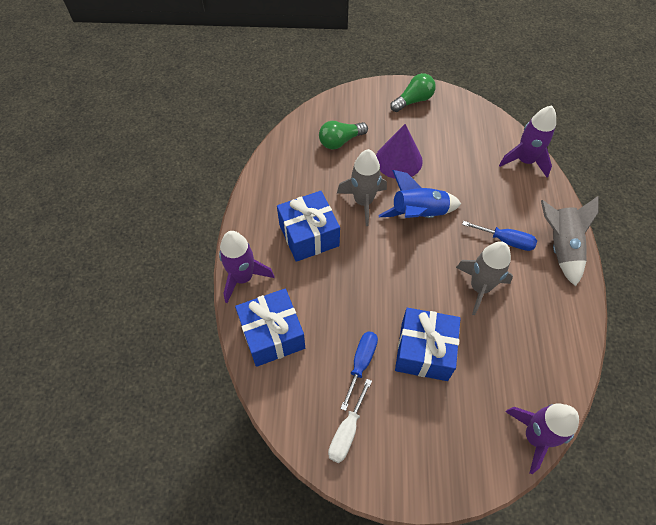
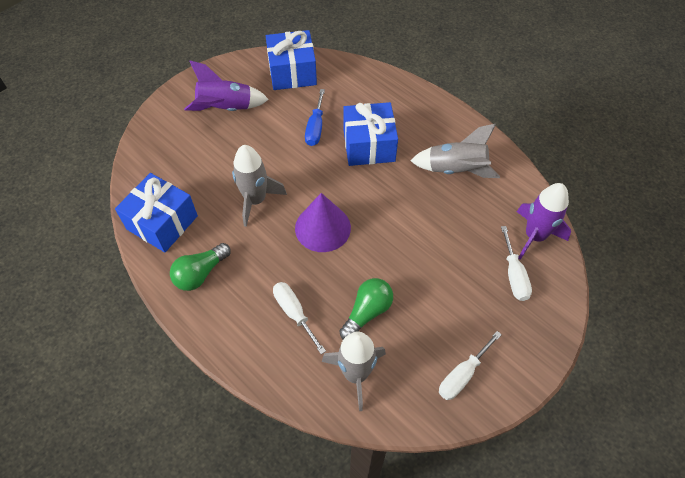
blue rocket: [378,170,461,218] = 1 -> none = 0
blue screwdriver: [340,331,378,411] [462,221,537,251] = 2 -> [305,89,325,146] = 1
purple rocket: [219,231,274,303] [499,106,556,177] [505,403,579,474] = 3 -> [184,60,269,111] [517,183,571,260] = 2
white screwdriver: [328,379,372,463] = 1 -> [273,282,326,354] [439,331,502,400] [501,226,532,301] = 3

